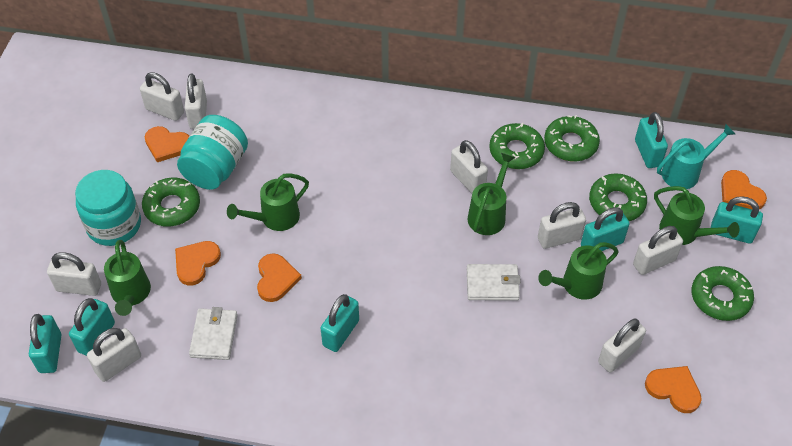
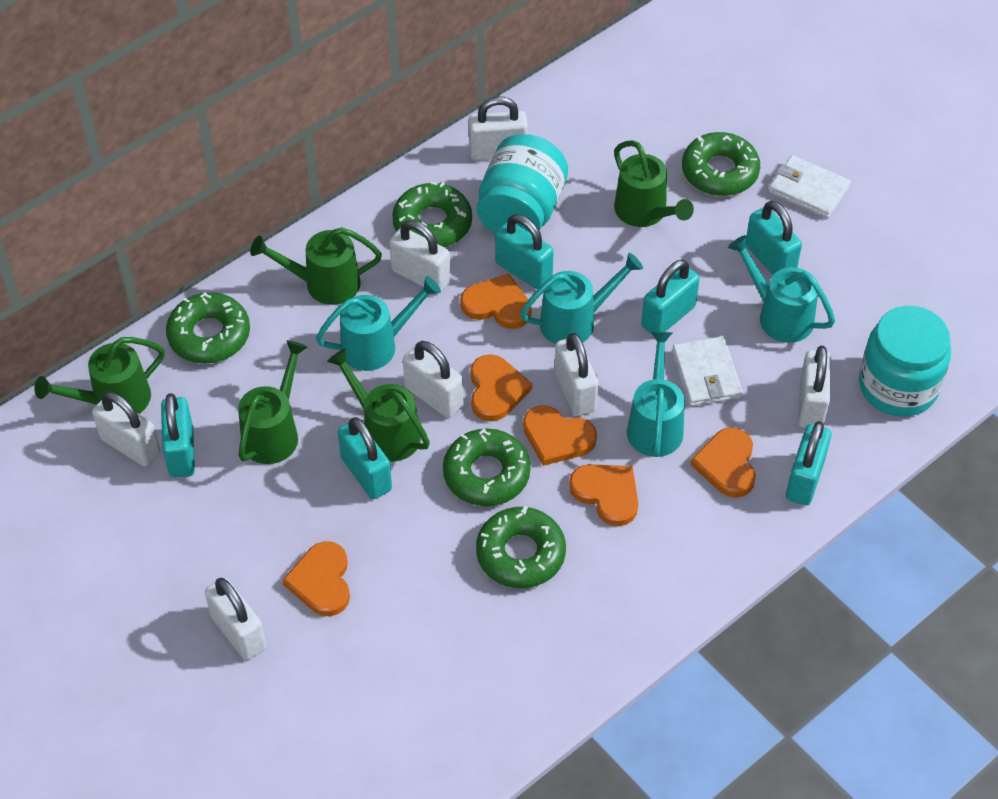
orange heart: [145,126,189,162] [175,241,221,286] [257,253,302,302] [645,366,702,413] [721,170,767,209] = 5 -> [282,541,350,616] [460,274,532,329] [470,354,532,421] [523,405,597,466] [569,464,638,526] [690,427,756,498] = 6
turquoise watering can: [657,124,735,189] = 1 -> [316,276,441,371] [520,253,643,344] [627,331,685,457] [728,235,835,343] = 4
white padlock: [47,252,101,296] [87,328,141,382] [140,72,184,121] [185,74,207,129] [450,140,488,193] [538,202,586,249] [598,319,646,373] [633,226,683,275] = 8 -> [92,392,160,467] [205,578,266,660] [389,220,451,292] [403,341,463,418] [469,96,528,160] [555,333,598,416] [798,346,831,428] = 7

